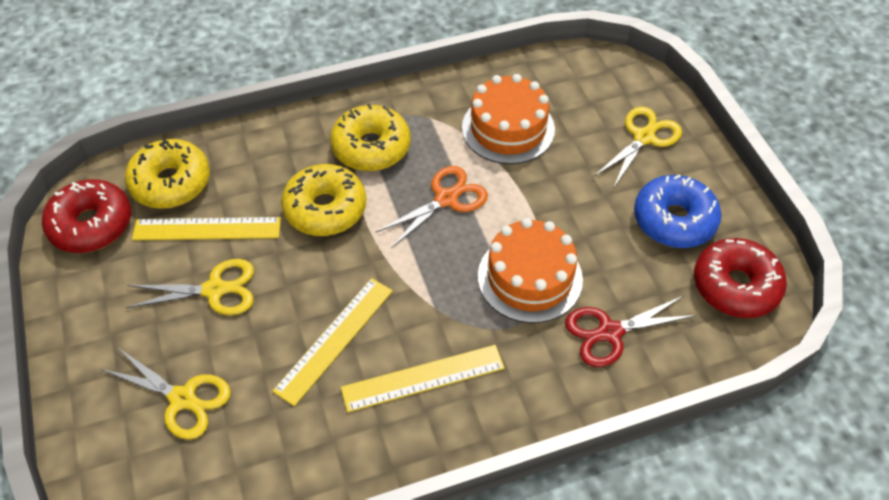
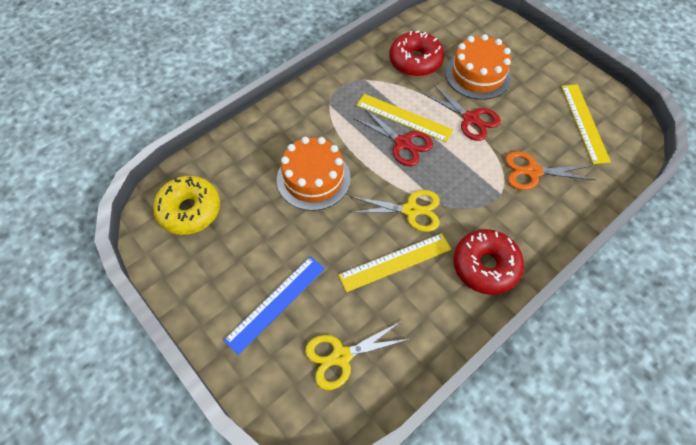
blue donut: [634,174,721,248] = 1 -> none = 0
blue ruler: none = 0 -> [224,256,325,355] = 1
red scissors: [565,296,697,367] = 1 -> [353,108,433,166] [423,84,501,141] = 2
yellow donut: [125,139,210,209] [281,164,366,236] [330,103,411,171] = 3 -> [153,176,220,235] = 1
yellow scissors: [101,348,231,440] [125,259,254,315] [594,107,682,187] = 3 -> [305,321,410,390] [349,190,440,232] = 2

